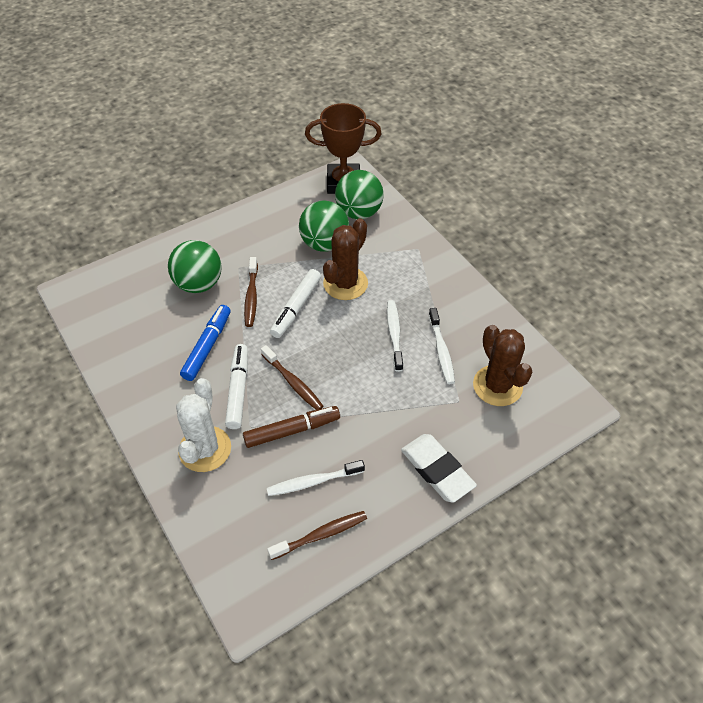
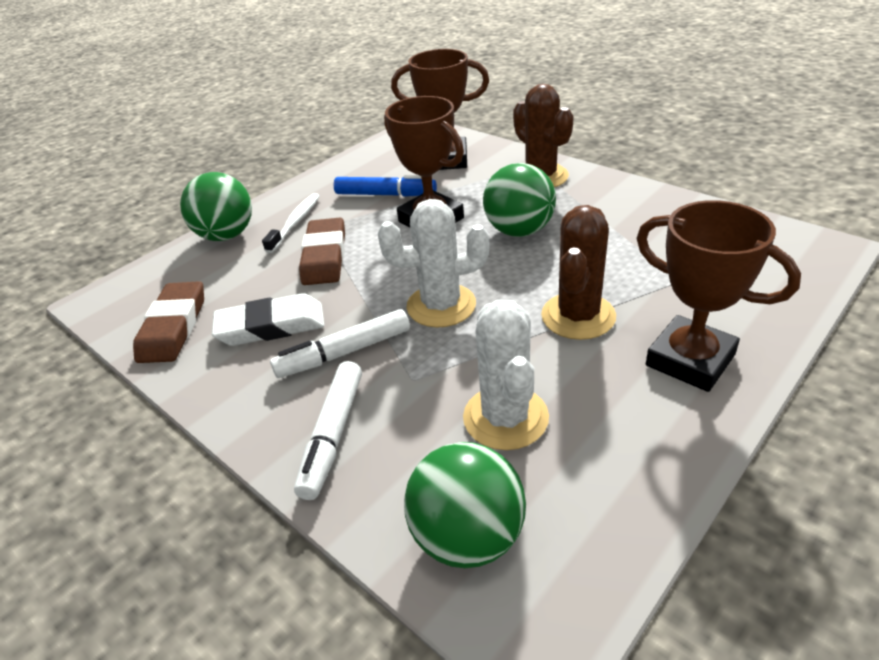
brown eraser: none = 0 -> [133,281,204,363] [299,218,345,285] = 2
brown marker: [243,406,340,448] = 1 -> none = 0
brown toothbrush: [244,257,258,327] [261,345,323,410] [267,511,367,560] = 3 -> none = 0
brown trophy: [305,103,382,194] = 1 -> [384,96,464,227] [391,49,489,170] [637,200,801,392] = 3
white cactus: [176,378,231,472] = 1 -> [378,199,490,328] [463,300,549,450] = 2
white toothbrush: [267,460,365,496] [387,300,403,372] [429,308,455,384] = 3 -> [262,193,320,253] = 1

